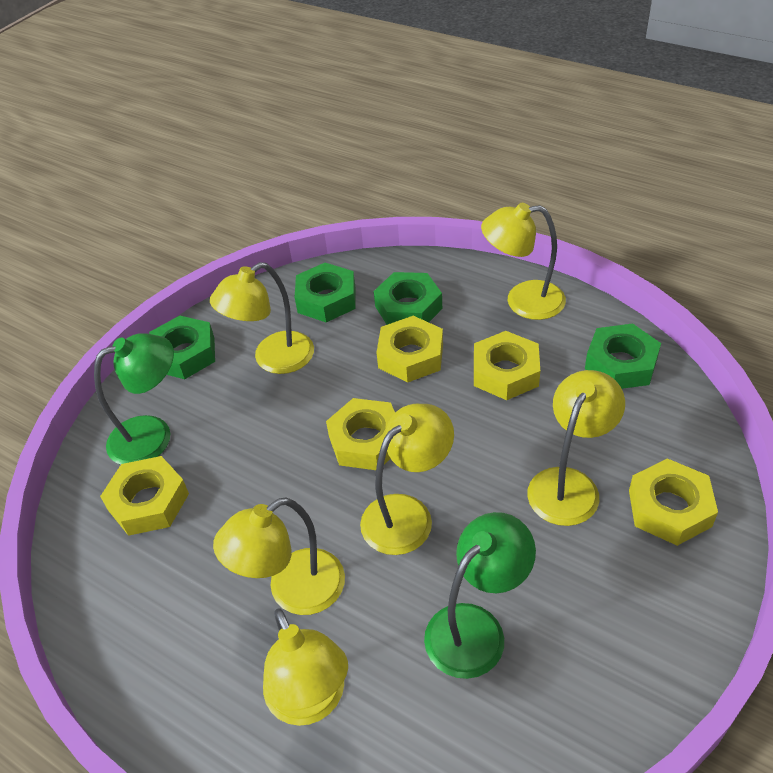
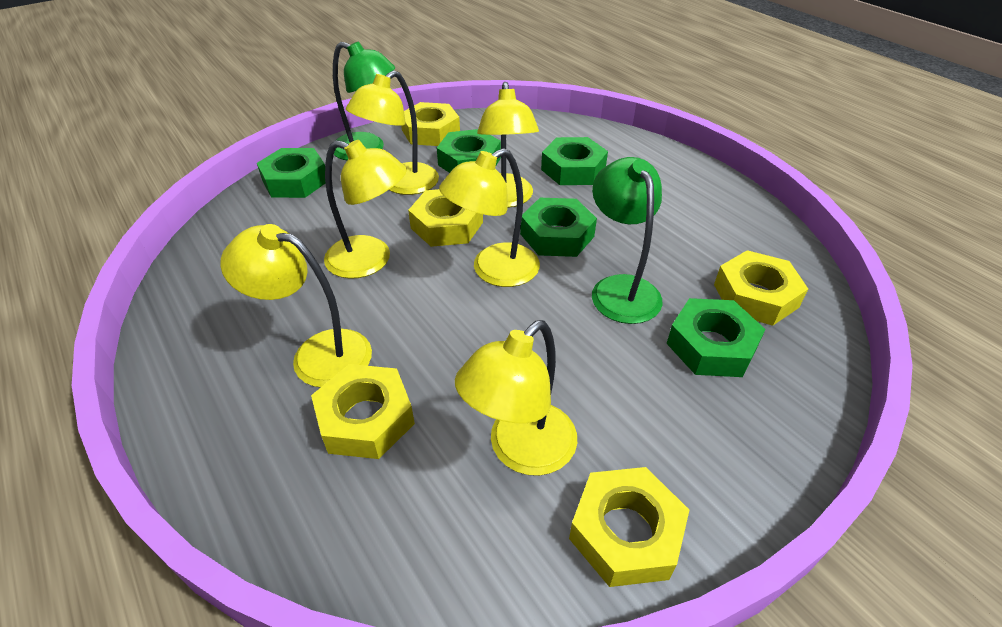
green nut: [149,316,215,379] [295,263,356,322] [374,272,442,325] [585,323,661,389] = 4 -> [257,148,326,198] [437,129,501,173] [520,198,597,257] [541,137,608,185] [667,298,766,377] = 5

